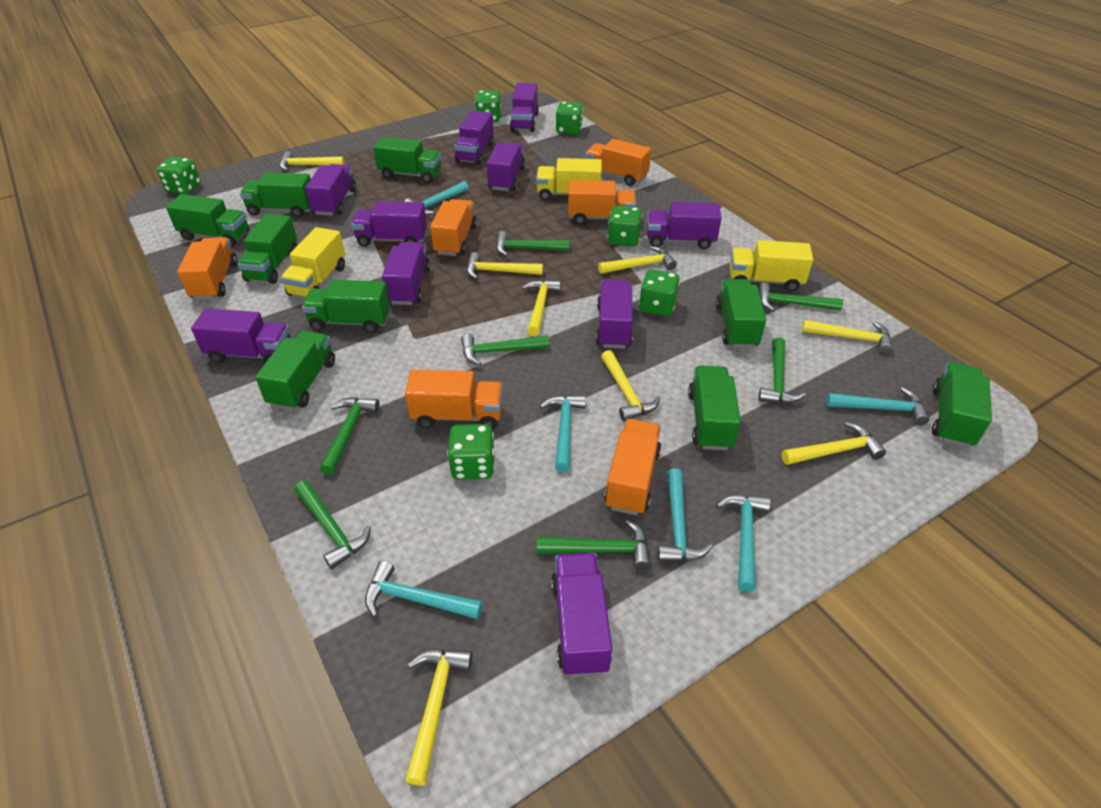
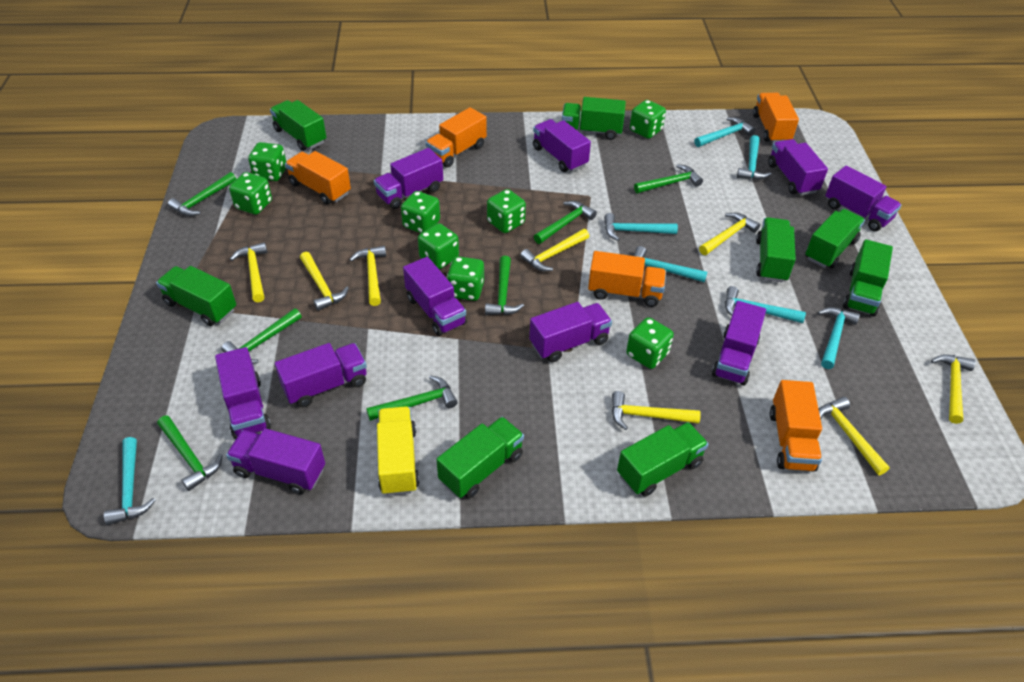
green dice: [157,157,201,194] [447,424,495,480] [475,91,501,122] [556,102,583,135] [608,206,642,247] [639,269,680,316] = 6 -> [229,172,272,215] [248,142,286,181] [401,191,440,233] [418,223,459,269] [447,256,484,301] [487,189,526,233] [626,317,674,369] [630,100,666,139] = 8
green truck: [166,194,249,247] [238,214,297,284] [240,172,311,217] [255,331,335,410] [302,280,390,333] [373,137,441,183] [688,366,741,450] [716,279,766,348] [932,362,992,447] = 9 -> [156,266,236,326] [270,100,326,151] [436,417,524,499] [562,97,626,140] [617,422,709,496] [756,217,796,282] [805,209,865,269] [843,239,893,317] = 8
orange truck: [177,237,237,300] [405,370,503,429] [430,199,477,256] [568,180,636,225] [585,139,651,186] [604,419,661,515] = 6 -> [285,151,351,204] [426,107,487,168] [588,251,666,307] [753,92,799,143] [770,380,822,472] = 5
turquoise hammer: [365,561,483,619] [404,181,469,215] [540,395,586,472] [658,468,713,562] [716,494,771,592] [826,387,929,425] = 6 -> [104,437,156,525] [604,213,678,241] [634,246,707,282] [694,117,755,147] [725,286,806,323] [737,135,771,180] [818,307,860,369] = 7
yellow truck: [281,227,345,298] [536,158,602,200] [730,240,813,292] = 3 -> [377,406,419,496] = 1

